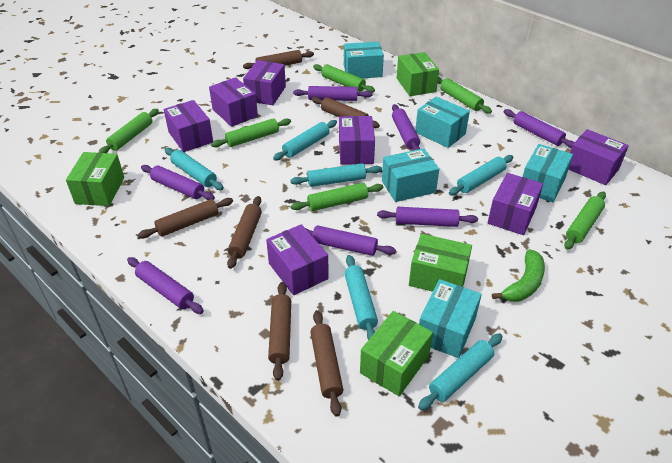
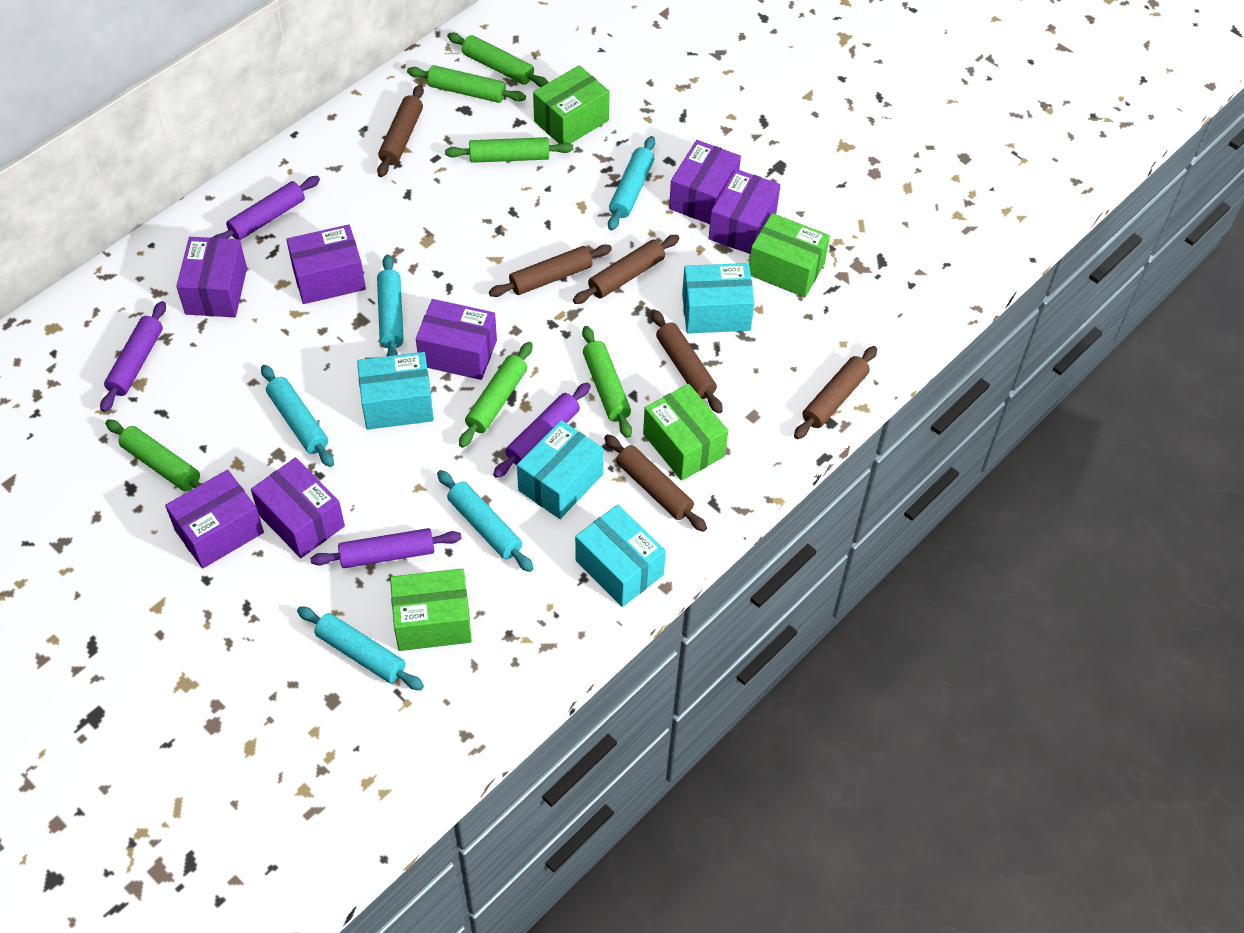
green banana: [492,249,545,302] = 1 -> none = 0
purple rolling pin: [127,257,204,314] [141,165,215,200] [293,86,373,101] [306,225,396,256] [377,207,478,227] [392,104,420,151] [504,109,574,148] = 7 -> [100,301,166,412] [214,176,320,240] [310,528,462,568] [493,382,591,478] = 4
turquoise box: [344,41,384,78] [382,148,439,202] [415,96,470,148] [419,279,482,358] [523,144,573,202] = 5 -> [357,352,434,430] [517,420,604,519] [575,505,666,607] [682,263,755,333] = 4
turquoise rolling pin: [165,148,224,190] [273,120,337,160] [290,163,382,187] [344,255,378,340] [418,333,503,410] [449,155,513,195] = 6 -> [261,365,334,467] [297,606,424,690] [377,254,404,356] [437,470,534,572] [608,136,655,230] = 5

